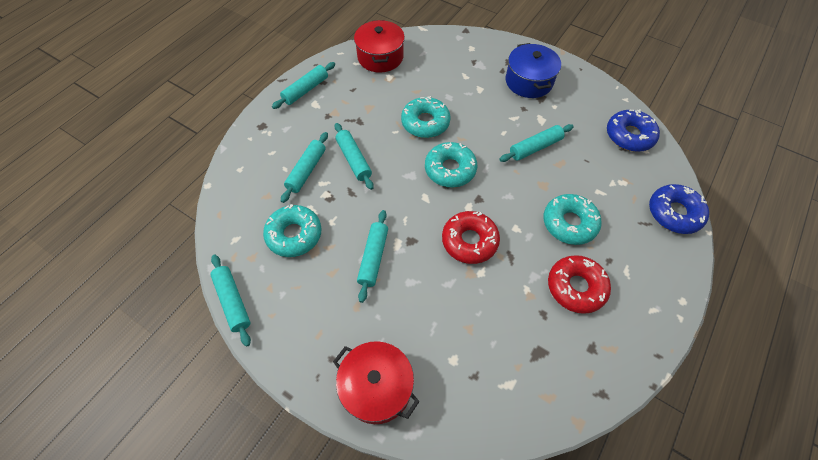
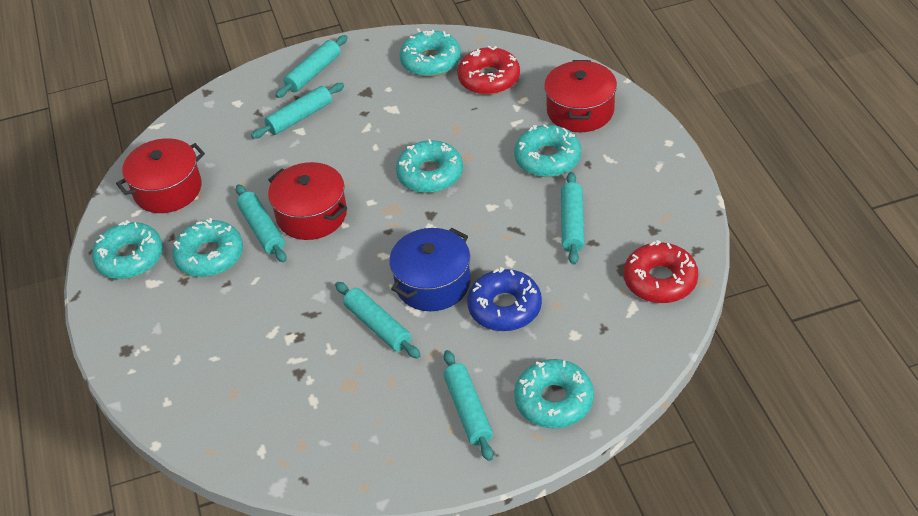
blue donut: [607,109,660,152] [649,184,709,234] = 2 -> [467,267,542,331] = 1
red pot: [333,341,420,424] [354,20,405,72] = 2 -> [116,138,205,213] [268,162,347,240] [544,60,617,132] = 3
turquoise donut: [263,204,321,257] [401,96,451,138] [425,142,477,187] [544,194,602,245] = 4 -> [92,220,163,279] [172,218,243,277] [396,139,463,193] [400,30,461,77] [514,124,581,177] [514,359,594,429] = 6

